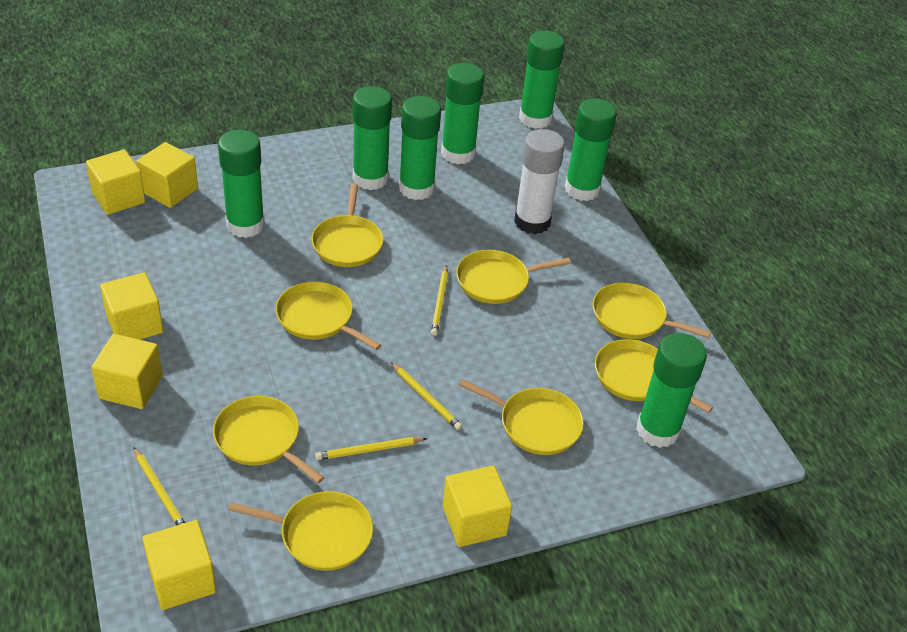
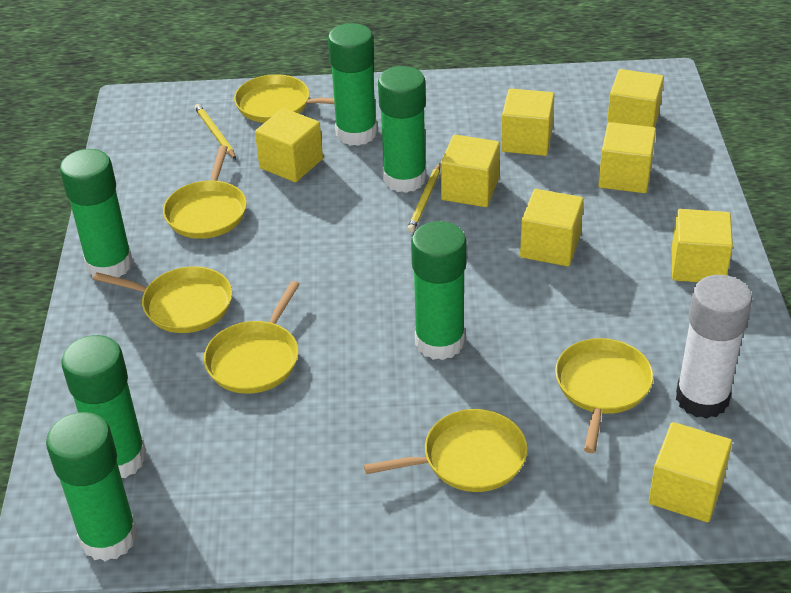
green glue stick: [218,130,265,238] [353,86,392,190] [399,96,441,200] [441,63,484,164] [519,31,565,129] [565,99,617,201] [636,333,707,448] = 7 -> [46,412,138,561] [60,149,133,278] [61,335,147,478] [328,23,377,146] [378,66,427,193] [411,221,467,360] = 6
yellow cube: [86,149,145,215] [91,334,163,409] [100,272,163,340] [136,142,198,208] [143,520,216,610] [443,465,512,547] = 6 -> [255,108,323,182] [441,135,500,207] [501,88,554,156] [520,189,584,266] [598,122,656,193] [607,69,664,127] [649,422,732,522] [672,209,733,282] = 8
yellow pan: [213,396,325,483] [228,491,373,571] [276,281,381,350] [312,184,383,267] [456,250,571,304] [459,379,584,455] [593,282,711,339] [595,339,713,413] = 8 -> [93,266,232,333] [163,145,247,239] [204,281,300,394] [234,74,335,123] [364,409,528,492] [555,338,654,453] = 6
yellow pencil: [134,447,185,525] [315,437,427,460] [391,362,462,430] [431,265,448,336] = 4 -> [194,104,236,159] [407,163,441,233] = 2

